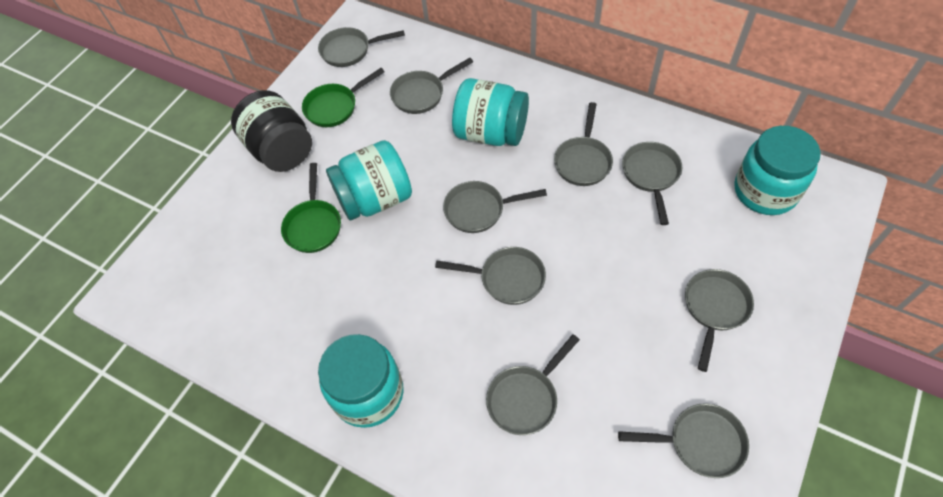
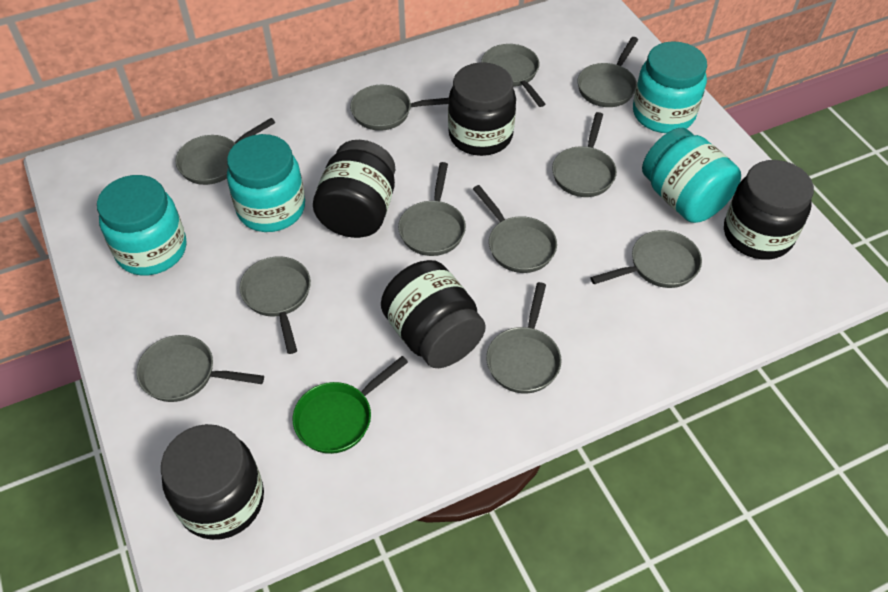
black jar: [231,90,312,172] = 1 -> [161,424,264,540] [313,140,395,238] [381,260,486,368] [448,62,516,156] [724,160,814,259] = 5
green pan: [281,163,341,253] [302,68,385,127] = 2 -> [293,356,408,454] = 1
grey pan: [318,27,405,67] [390,58,473,114] [435,247,546,305] [443,181,547,233] [486,334,580,435] [554,102,613,186] [618,403,749,478] [622,142,683,225] [685,269,754,372] = 9 -> [136,335,264,402] [175,118,275,185] [239,256,311,354] [350,85,449,131] [398,162,466,256] [473,185,557,273] [481,44,545,107] [486,282,562,393] [552,112,617,197] [578,37,638,107] [590,230,702,288] = 11

